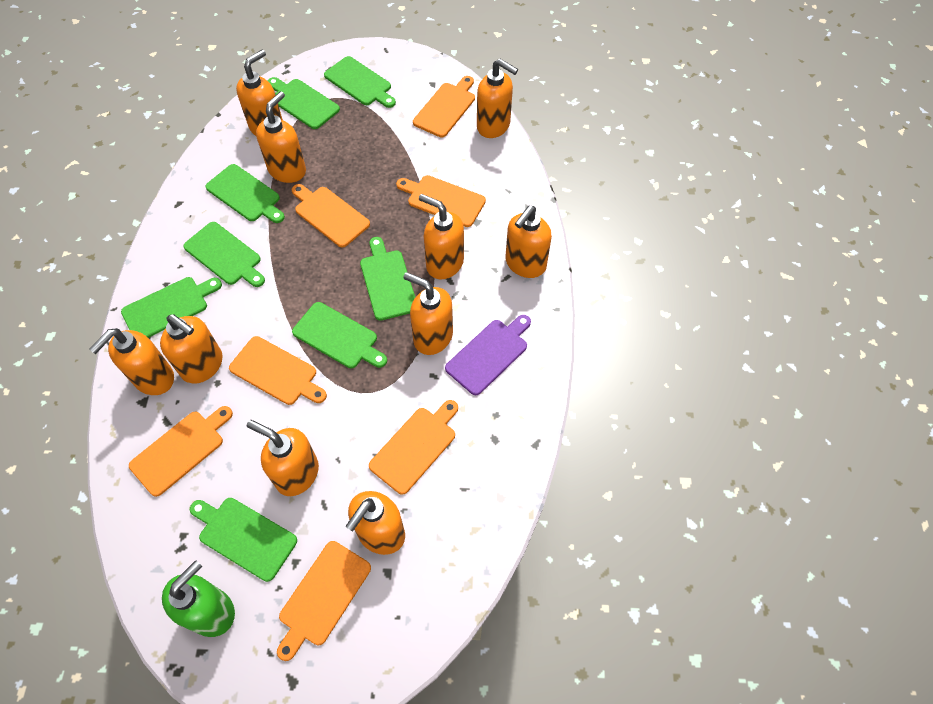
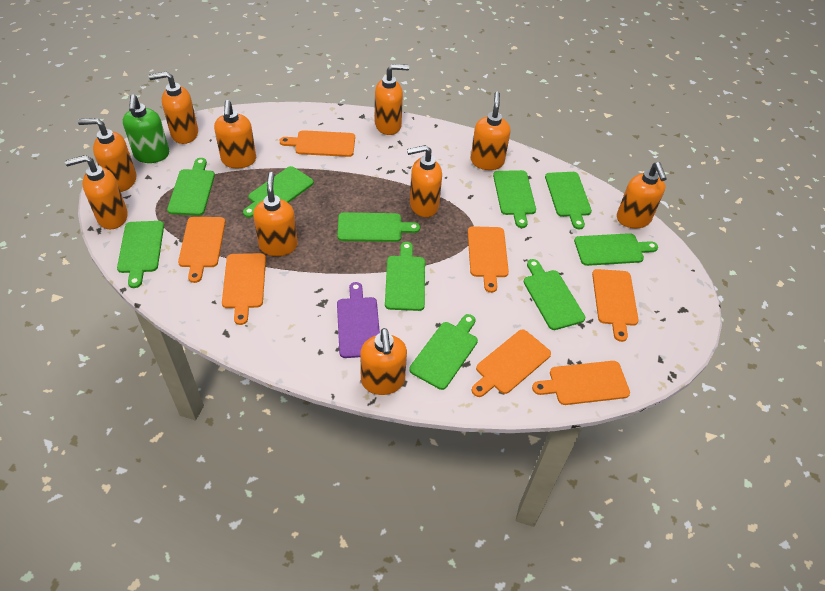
green cutting board: [121,277,222,338] [183,222,265,287] [190,498,297,582] [206,164,285,223] [267,77,340,129] [292,302,387,368] [324,56,396,108] [360,237,415,321] = 8 -> [117,221,164,288] [167,158,215,216] [243,166,314,218] [337,212,420,242] [385,242,425,311] [409,314,478,390] [493,170,536,228] [524,259,585,330] [545,172,592,229] [574,233,658,266] = 10

